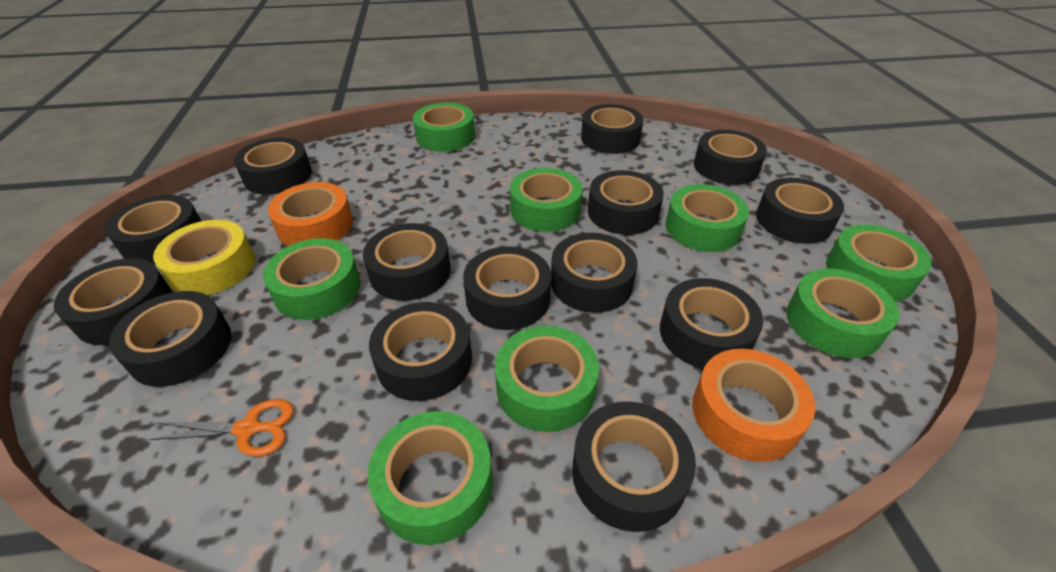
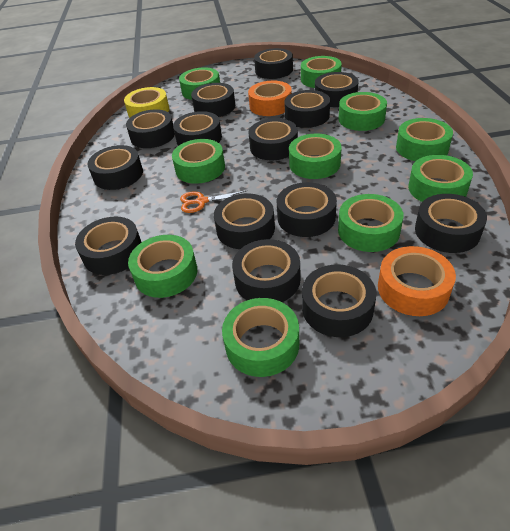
green tape: [263,239,360,320] [368,411,493,545] [413,103,475,152] [495,326,599,432] [510,168,583,232] [666,184,749,252] [787,269,900,358] [826,224,931,302] = 8 -> [128,235,197,298] [172,139,225,184] [179,67,220,100] [222,298,299,377] [289,133,342,179] [301,56,342,88] [338,194,404,252] [339,92,387,131] [396,118,453,161] [408,155,473,202] = 10

